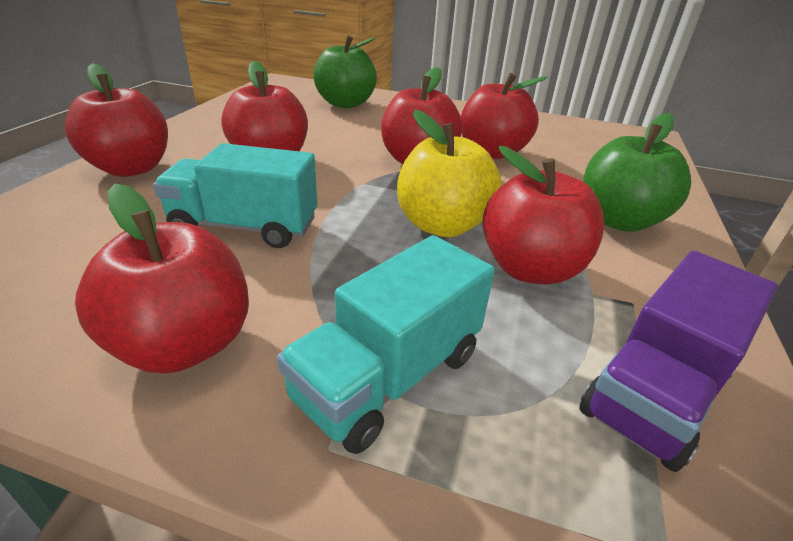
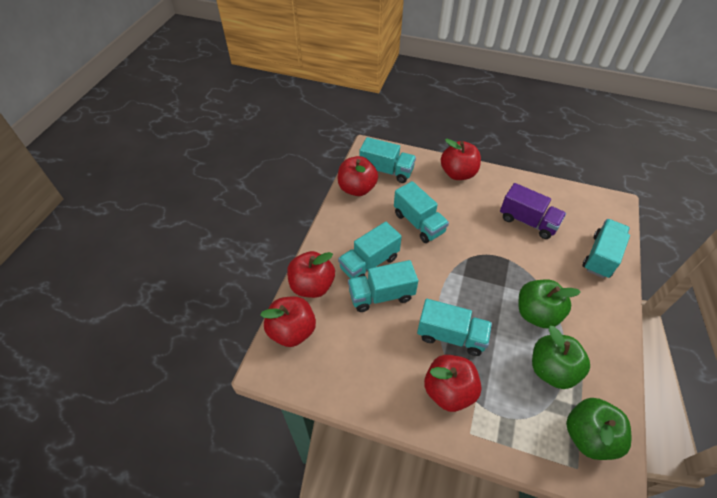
green apple: [313,35,377,108] [583,113,691,232] = 2 -> [519,279,580,329] [532,326,590,389] [566,398,632,460] = 3
red apple: [65,63,168,177] [75,184,249,374] [221,61,308,151] [381,67,462,164] [461,73,548,159] [482,146,604,285] = 6 -> [260,296,316,347] [287,251,335,298] [338,156,378,196] [424,355,482,412] [441,139,481,180] = 5
turquoise truck: [153,143,317,248] [277,235,495,454] = 2 -> [338,222,402,279] [348,260,418,312] [360,137,416,183] [394,181,449,243] [417,299,492,356] [582,219,630,278] = 6
yellow apple: [397,110,502,237] = 1 -> none = 0

